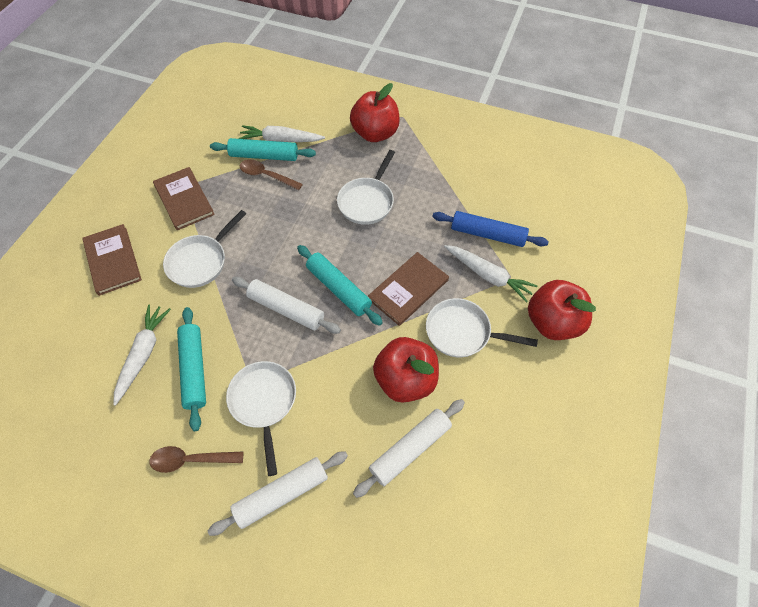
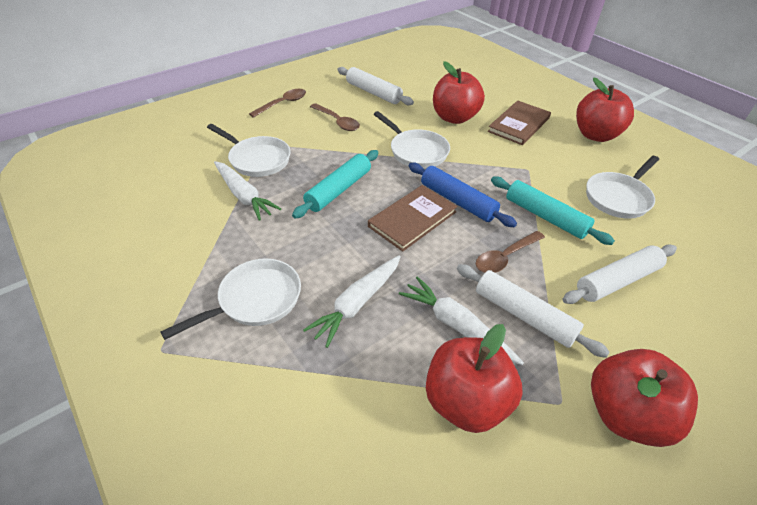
brown book: [82,224,142,296] [153,167,215,230] [368,252,449,326] = 3 -> [368,185,457,252] [488,101,551,145] = 2
brown spoon: [149,446,244,473] [240,159,303,190] = 2 -> [249,89,306,118] [310,103,360,131] [476,231,545,273] = 3
red apple: [350,83,400,142] [373,337,439,403] [528,280,596,340] = 3 -> [426,324,523,433] [433,61,485,124] [576,77,634,142] [591,349,698,447] = 4
turquoise rolling pin: [177,307,206,431] [210,138,316,161] [297,245,383,326] = 3 -> [292,150,378,219] [491,176,615,245] = 2

